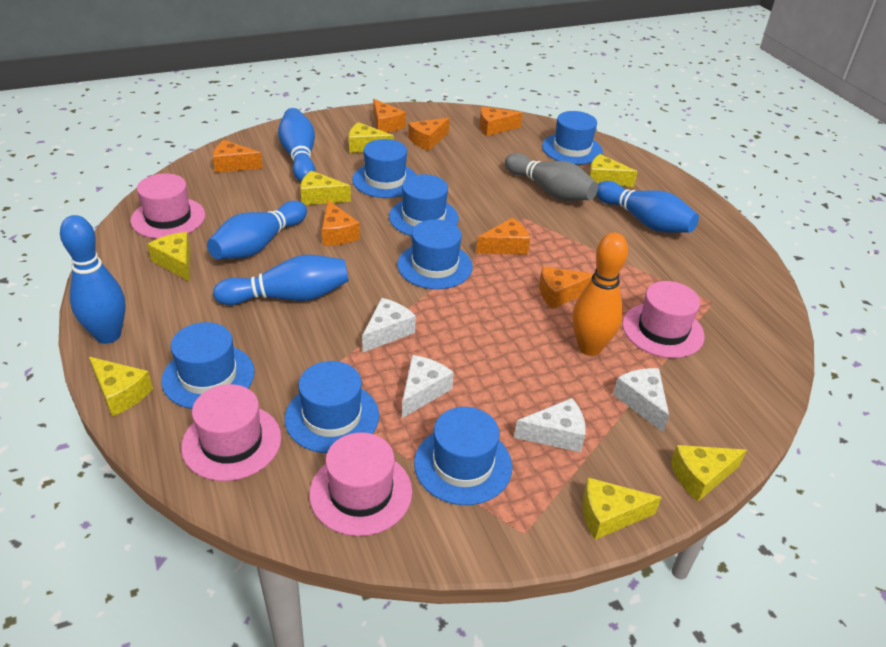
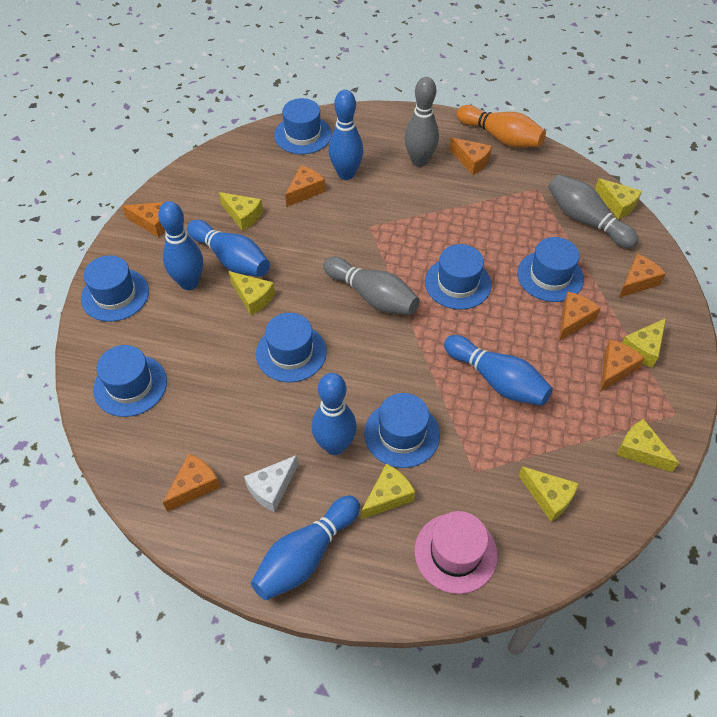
blue bowling pin: [60,215,126,344] [207,201,307,259] [213,255,349,305] [278,108,315,182] [596,181,699,233] = 5 -> [158,201,203,290] [187,220,270,277] [251,496,360,600] [312,373,357,455] [329,90,363,180] [444,335,553,406] = 6
grey bowling pin: [505,153,598,201] = 1 -> [323,257,420,315] [404,77,439,167] [548,174,639,248] = 3
pink hat: [130,173,205,239] [181,384,281,481] [309,432,412,536] [622,281,705,358] = 4 -> [414,511,498,594] = 1
white cheese: [362,298,416,352] [402,355,454,418] [514,398,586,452] [613,368,669,432] = 4 -> [244,455,298,512] = 1

